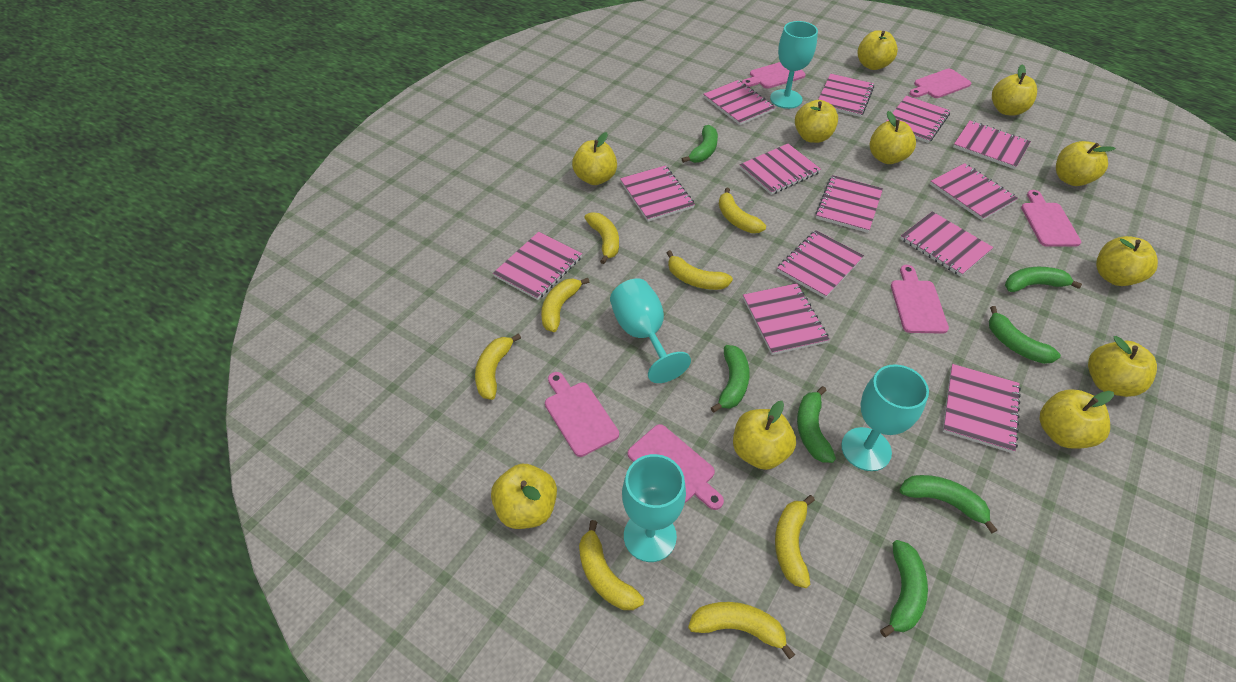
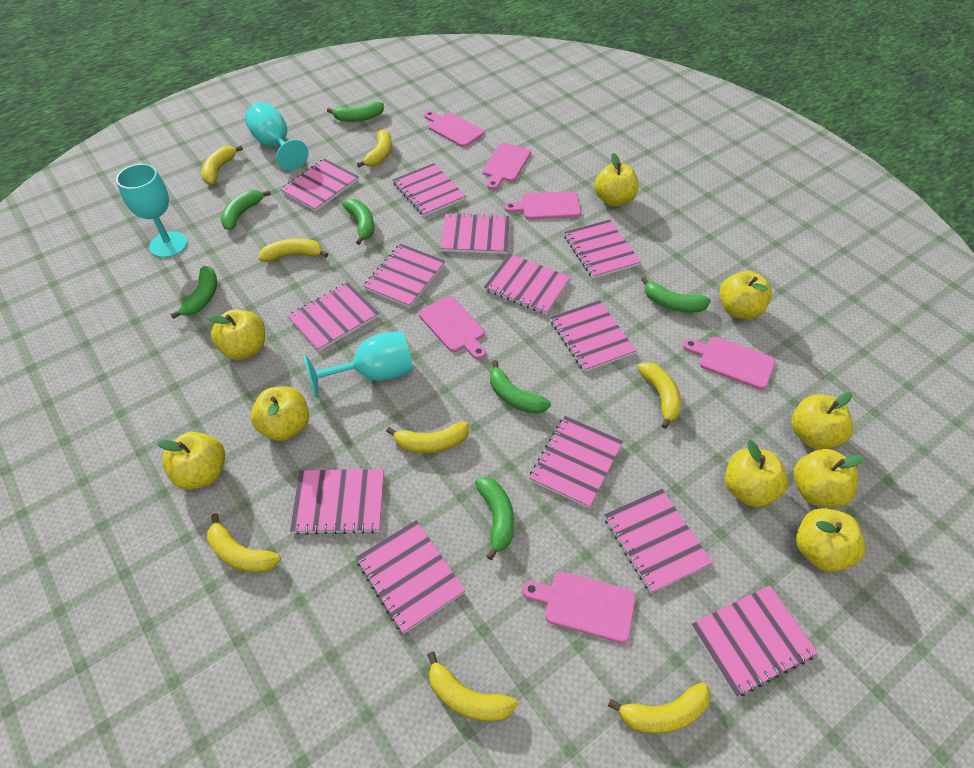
turquoise goblet: [610,278,691,383] [622,454,686,562] [770,21,818,109] [841,364,929,471] = 4 -> [116,164,188,258] [245,102,309,171] [304,331,413,398] = 3
yellow apple: [491,464,557,529] [572,132,617,185] [733,401,796,470] [795,100,838,143] [857,30,898,70] [870,111,916,164] [992,64,1037,116] [1040,389,1114,449] [1056,141,1116,186] [1088,336,1157,397] [1096,236,1158,286] = 11 -> [157,432,225,490] [207,309,265,360] [251,386,309,441] [594,153,639,207] [720,271,772,319] [725,440,788,507] [791,392,853,450] [794,449,864,508] [796,508,866,572] = 9

